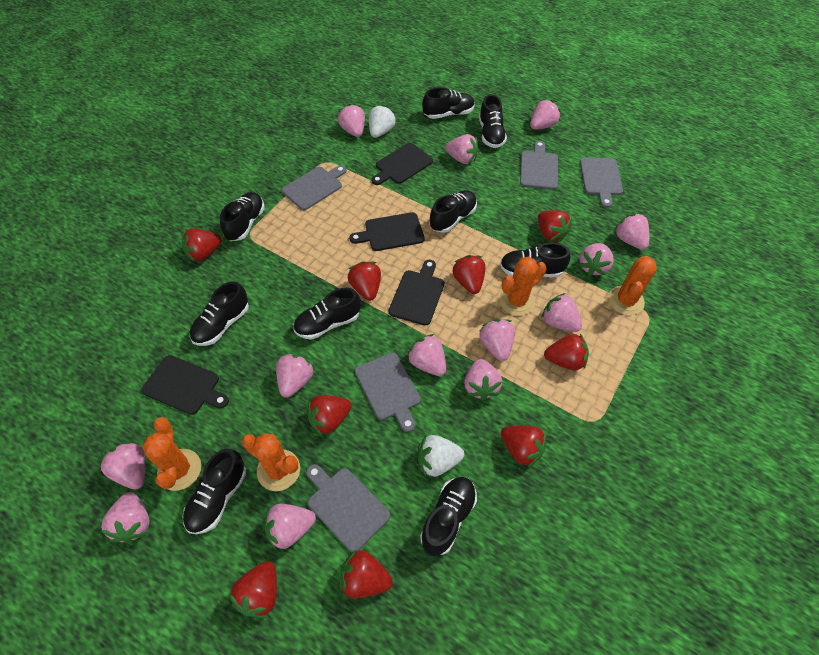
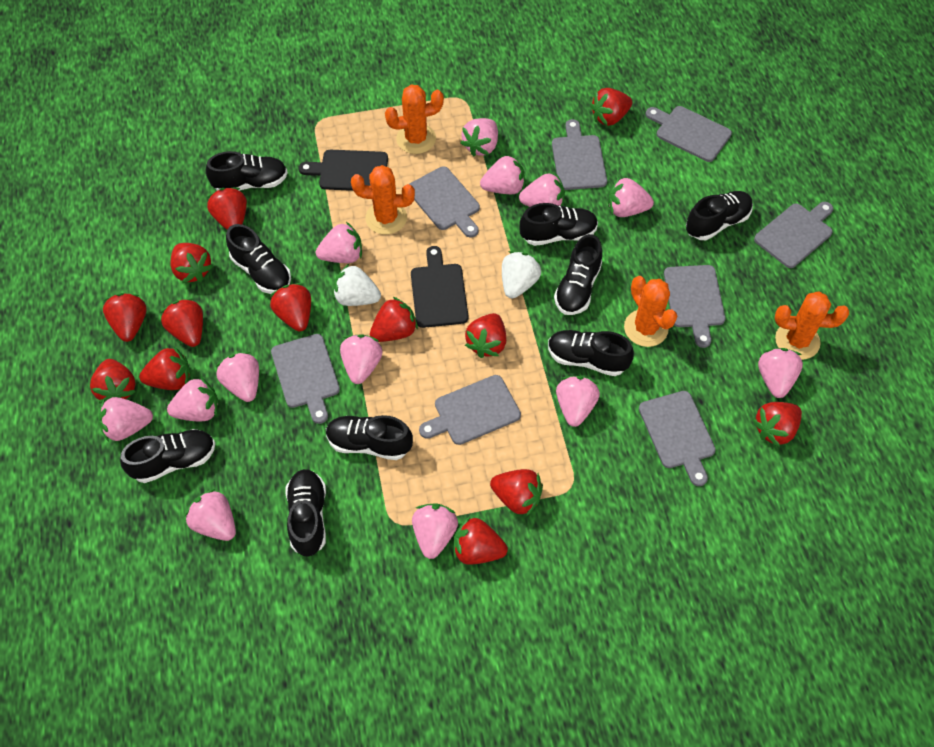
black cutting board: [141,355,229,415] [350,212,425,251] [371,143,433,185] [389,260,445,326] = 4 -> [299,150,388,191] [411,246,469,328] = 2
grey cutting board: [282,165,347,210] [306,464,390,552] [355,352,421,432] [520,141,558,190] [580,157,623,208] = 5 -> [271,334,340,424] [409,166,480,238] [419,375,521,445] [552,119,607,190] [639,391,716,486] [646,106,732,162] [664,265,725,348] [754,202,833,268] = 8
red strawberry: [182,228,222,261] [229,561,277,618] [307,395,352,435] [340,550,393,599] [348,261,381,301] [452,255,486,294] [501,425,547,467] [538,210,572,242] [544,334,589,370] = 9 -> [90,359,136,404] [103,293,147,342] [139,347,191,390] [160,298,203,347] [170,243,213,283] [207,187,247,230] [270,283,311,331] [370,297,418,342] [453,517,508,565] [465,313,506,358] [490,469,543,516] [590,88,632,126] [753,402,802,447] = 13

